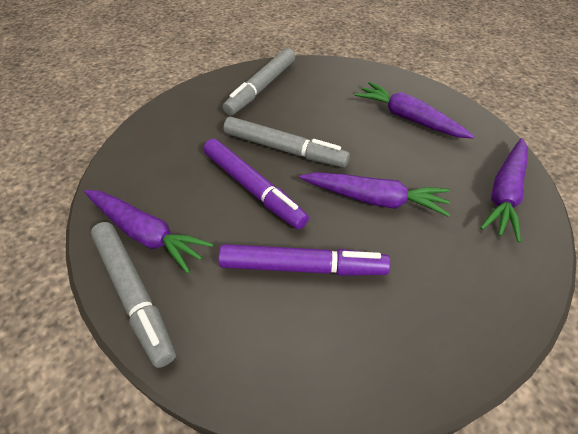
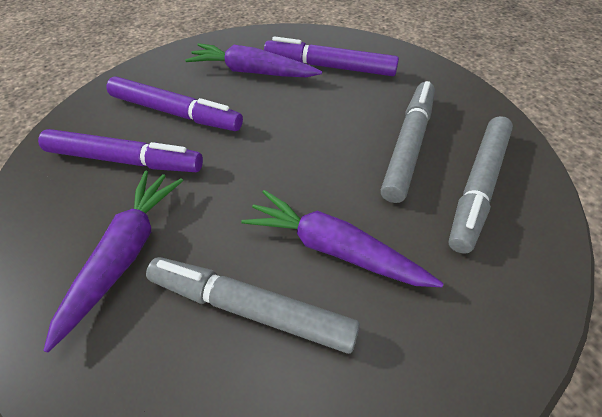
purple carrot: [84,190,214,274] [300,172,450,217] [355,82,475,139] [480,138,528,243] = 4 -> [43,171,183,352] [185,43,322,77] [241,190,443,287] = 3
purple marker: [204,139,309,230] [218,244,390,276] = 2 -> [38,129,203,172] [106,77,243,131] [264,36,399,76] = 3

